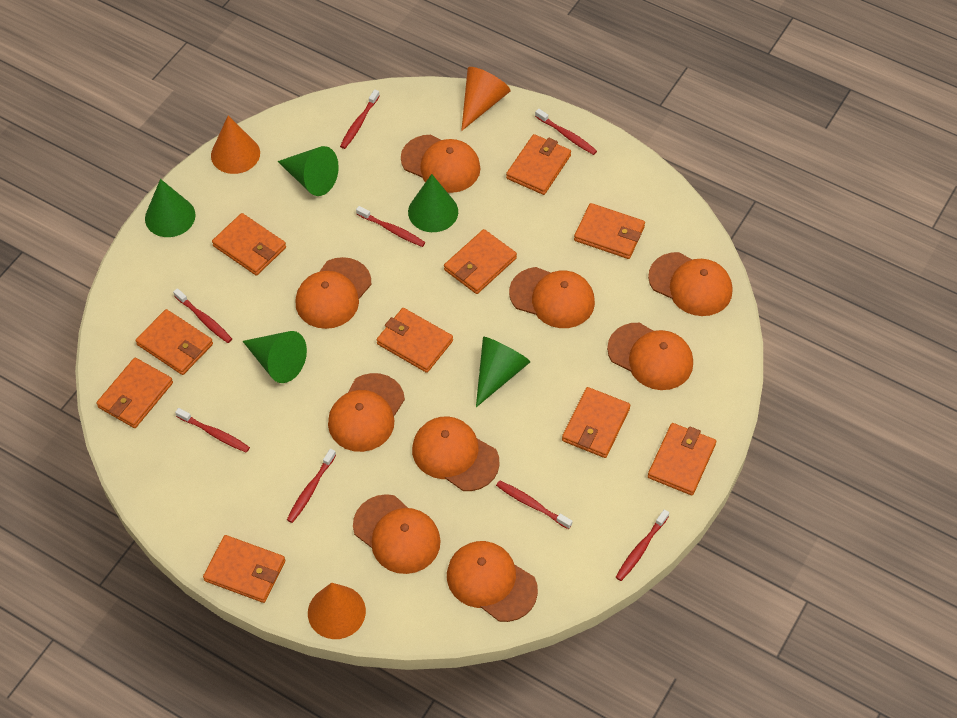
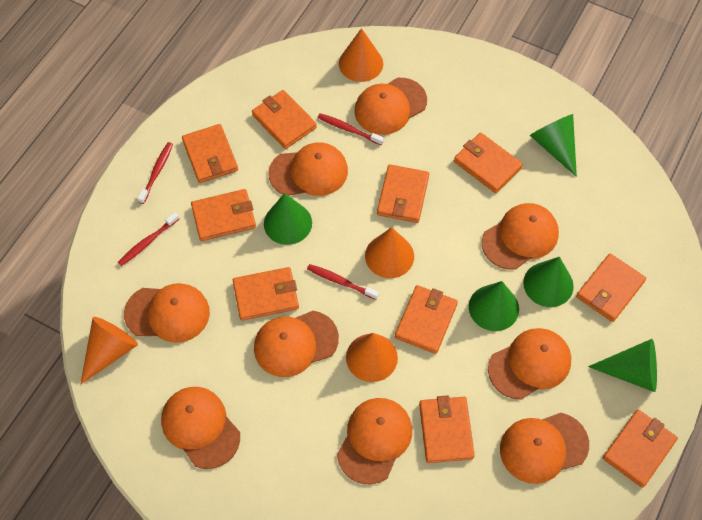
orange cone: [211,116,260,174] [308,583,366,639] [461,67,511,131] = 3 -> [80,317,138,385] [339,28,383,82] [346,333,398,382] [365,227,414,278] = 4
red toothbrush: [173,288,232,343] [175,408,250,453] [287,449,336,523] [340,89,379,149] [356,206,426,247] [496,480,573,529] [535,109,597,155] [616,509,669,581] = 8 -> [118,212,179,266] [137,142,173,204] [307,264,379,300] [318,113,384,145] = 4

